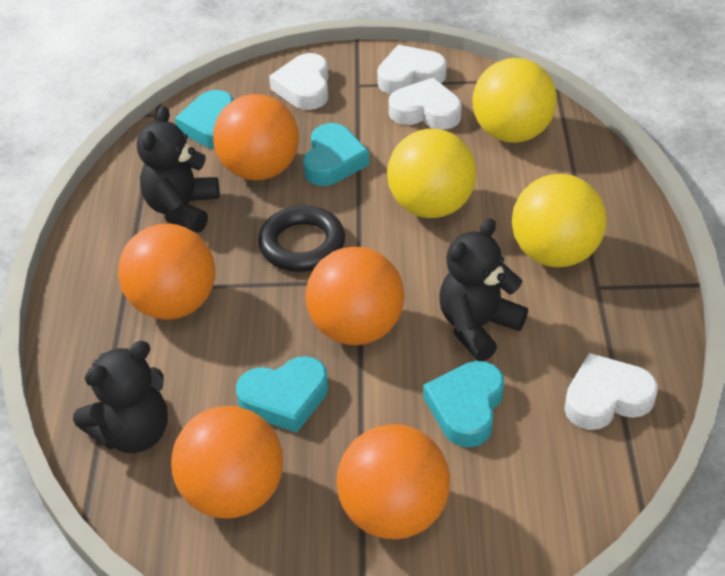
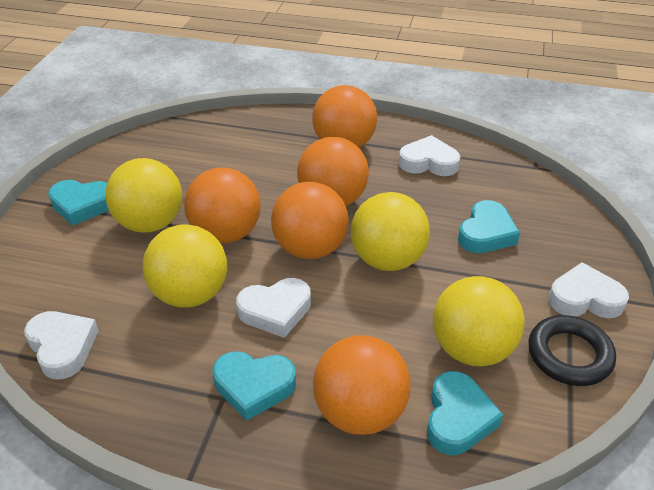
black teddy bear: [73,341,168,453] [137,106,219,233] [439,218,528,361] = 3 -> none = 0
yellow ball: [387,129,477,218] [473,58,557,143] [512,174,607,267] = 3 -> [106,158,182,233] [142,224,227,308] [351,192,430,271] [433,276,525,367] = 4

